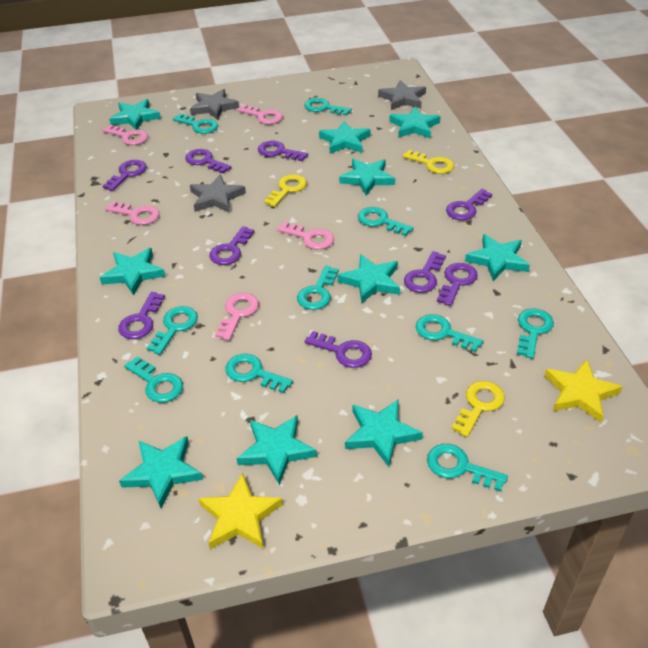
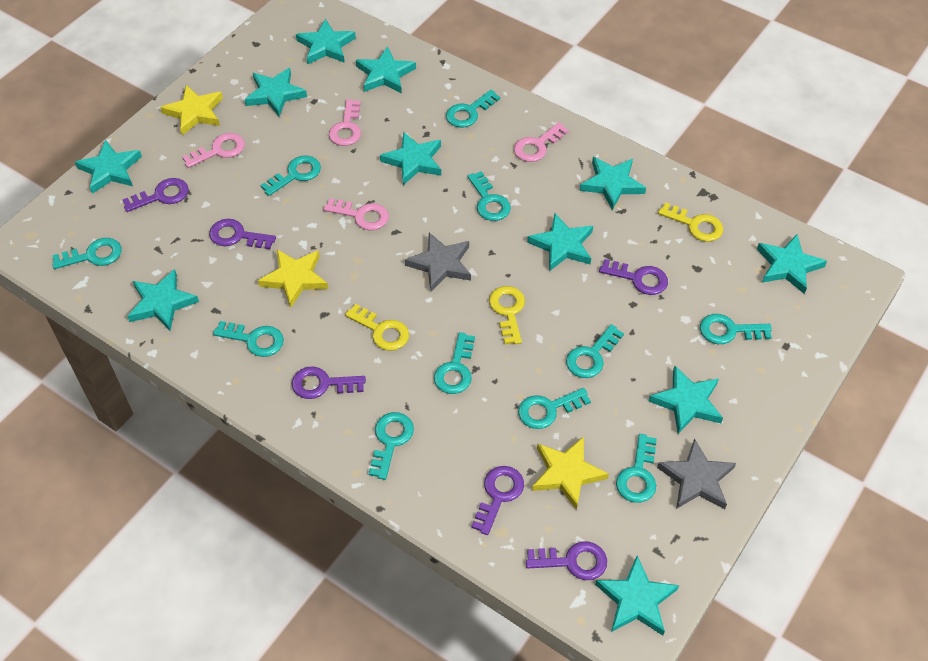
grey star: [190,89,239,120] [190,174,246,213] [378,80,426,110] = 3 -> [405,232,471,292] [657,438,736,509] = 2
pink key: [102,125,148,145] [105,201,160,225] [215,293,259,341] [237,104,283,124] [277,222,334,250] = 5 -> [182,133,245,168] [323,198,389,230] [329,99,361,146] [514,122,569,162] = 4
purple key: [103,160,147,191] [118,292,165,339] [185,149,232,174] [209,226,254,265] [258,141,308,161] [304,331,372,368] [404,251,446,293] [437,263,478,306] [446,189,492,220] = 9 -> [123,178,189,212] [209,219,276,249] [291,366,366,399] [471,466,524,535] [526,541,607,580] [599,259,668,295] = 6
turquoise key: [124,356,183,403] [147,306,198,355] [173,114,218,134] [225,354,293,393] [297,266,339,310] [304,98,352,116] [358,207,413,236] [416,314,483,352] [427,444,508,491] [517,308,554,359] = 10 -> [52,238,122,269] [213,321,284,357] [260,155,321,196] [369,412,414,480] [434,332,475,394] [446,90,500,128] [467,171,511,221] [518,388,591,429] [566,324,624,378] [616,434,657,503] [700,314,772,344] = 11
turquoise star: [100,248,165,296] [109,99,161,130] [119,436,203,508] [237,415,317,485] [319,121,371,154] [337,254,400,303] [339,158,395,196] [345,399,423,467] [389,106,441,138] [465,234,530,281] = 10 -> [75,139,142,194] [127,269,199,331] [244,68,307,117] [296,19,356,64] [356,46,416,93] [380,132,441,185] [527,213,593,271] [579,157,646,210] [595,555,679,635] [649,365,723,434] [757,234,827,294] = 11
yellow star: [198,473,283,549] [544,359,623,423] = 2 -> [160,85,223,135] [258,249,328,308] [532,437,609,510] = 3

